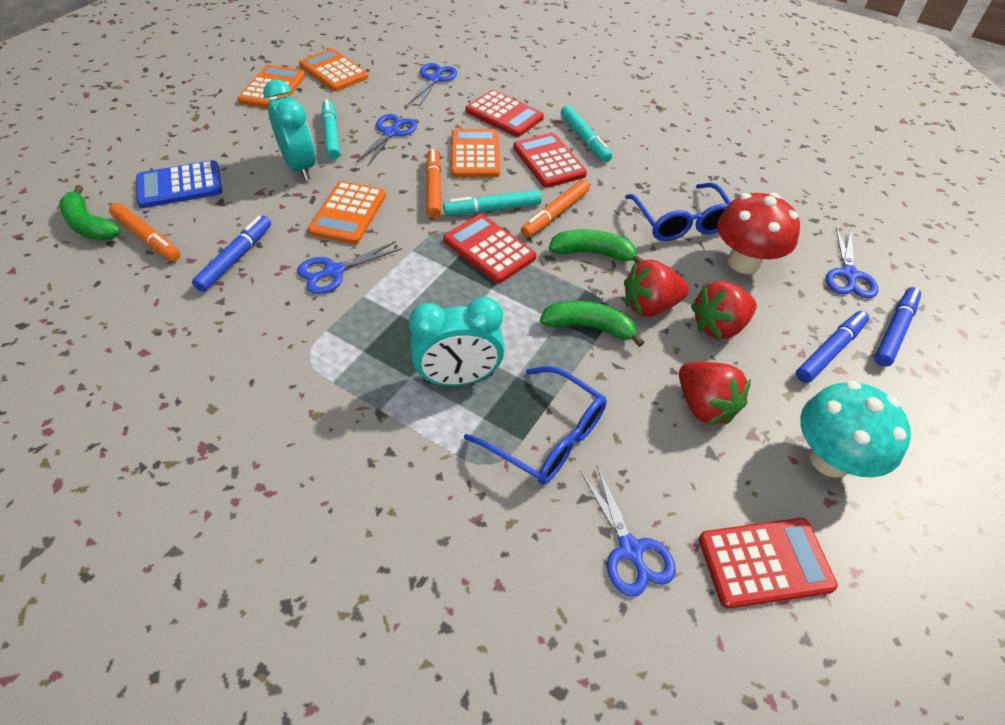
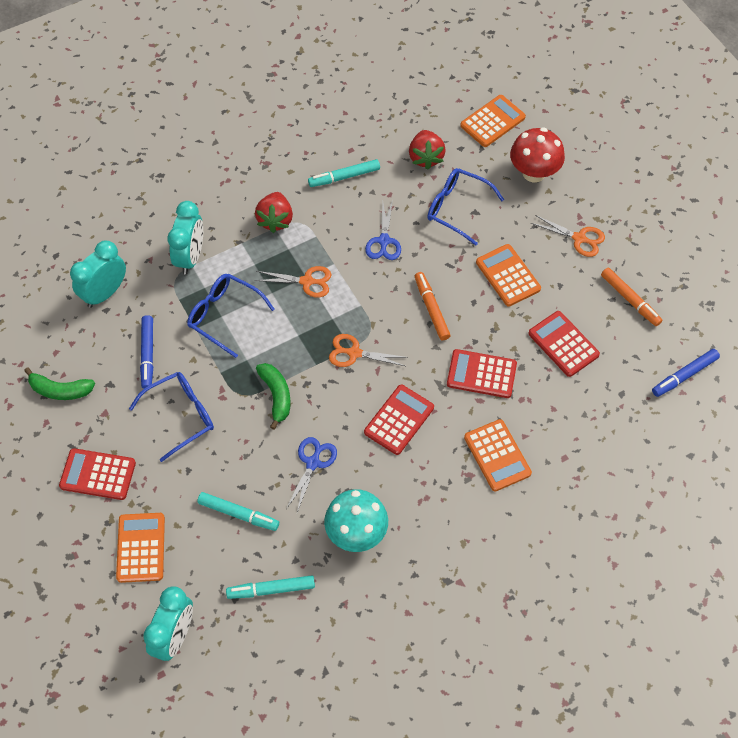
blue calculator: [136,160,222,208] = 1 -> none = 0
blue glasses: [464,366,607,485] [625,183,731,241] = 2 -> [129,372,214,462] [187,274,275,358] [427,168,504,245] = 3
blue marker: [192,216,271,292] [796,311,869,383] [875,287,921,367] = 3 -> [140,315,153,389] [652,349,720,397] = 2
blue scissors: [297,241,402,294] [356,114,417,167] [408,63,457,107] [580,465,676,596] [826,227,878,299] = 5 -> [286,437,337,512] [365,199,401,260] = 2
green banana: [59,185,121,240] [540,301,644,347] [549,229,644,264] = 3 -> [24,367,95,400] [256,363,291,430] = 2
orange marker: [109,203,180,261] [426,149,441,218] [521,179,590,238] = 3 -> [415,272,451,340] [601,268,662,326] = 2
orange scissors: none = 0 -> [255,266,332,298] [329,334,408,367] [531,215,605,257] = 3
red strawberry: [624,260,689,317] [679,362,751,425] [691,281,757,339] = 3 -> [255,192,293,233] [409,130,446,170] = 2
turquoise clock: [263,79,316,180] [409,297,505,386] = 2 -> [70,241,126,308] [143,586,193,661] [167,201,203,275] = 3

